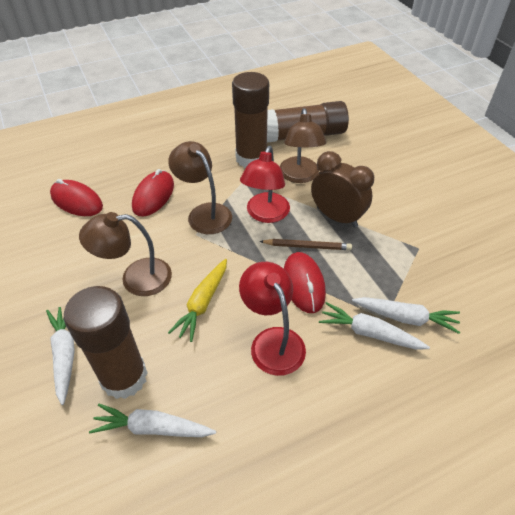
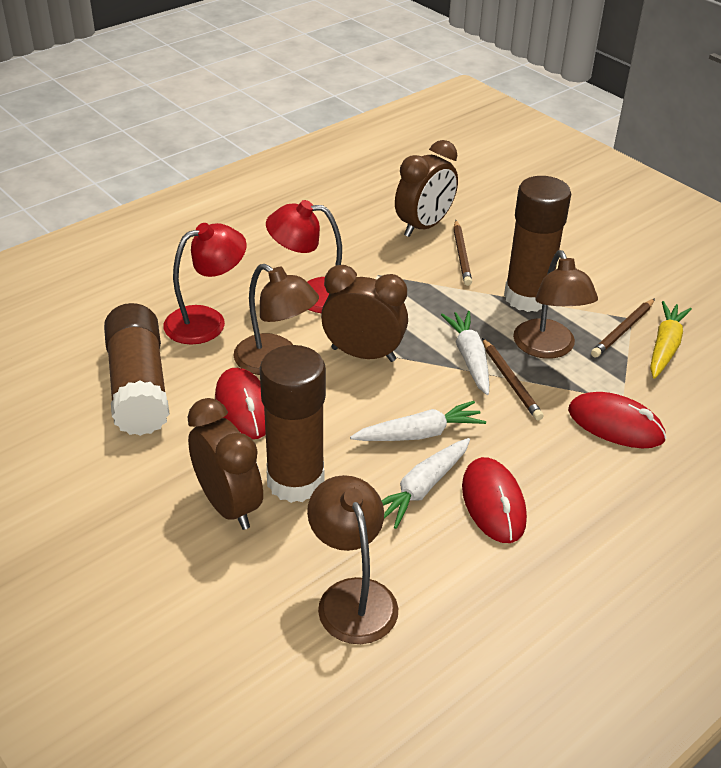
brown clock: [311,151,374,228] = 1 -> [187,398,263,530] [321,265,408,362] [395,140,458,237] = 3
brown pencil: [259,239,352,250] = 1 -> [453,220,472,286] [482,338,544,420] [591,298,655,358] = 3
white carrot: [46,307,75,405] [89,404,216,437] [319,302,430,350] [352,297,460,334] = 4 -> [350,401,486,441] [381,438,470,529] [441,311,489,395] = 3

